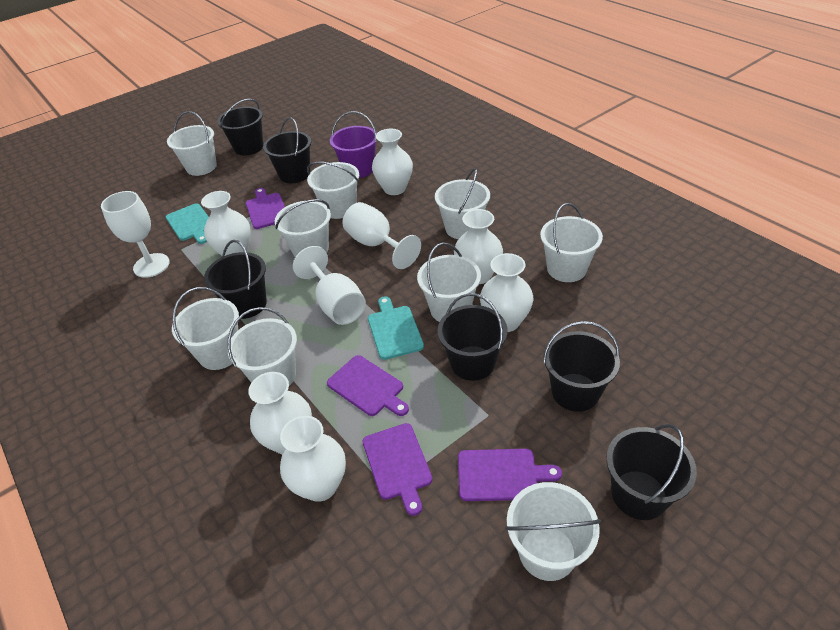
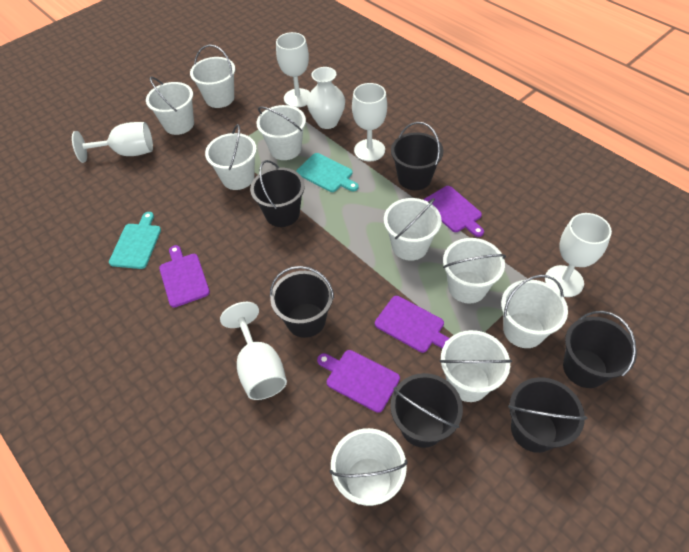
purple bucket: [330,111,377,178] = 1 -> none = 0
white goblet: [101,191,170,278] [293,246,366,325] [343,202,421,269] = 3 -> [72,122,153,163] [220,302,287,400] [276,32,310,108] [352,83,387,161] [545,213,612,297] = 5
white vase: [201,191,251,256] [248,372,312,455] [280,416,346,502] [372,129,413,195] [454,209,503,284] [480,253,534,332] = 6 -> [307,67,345,129] = 1

